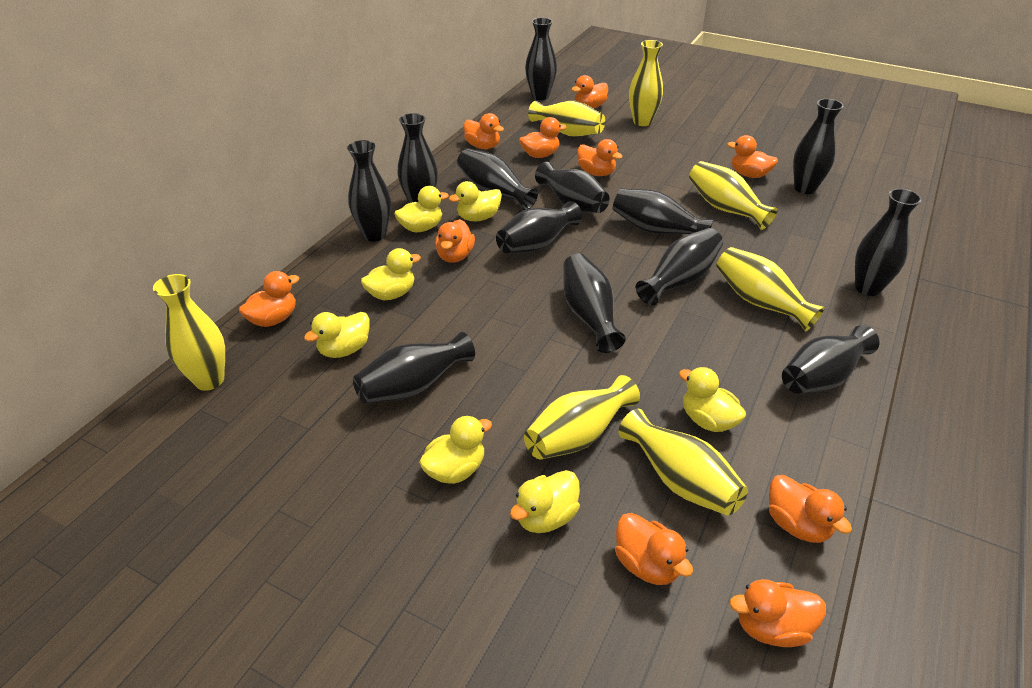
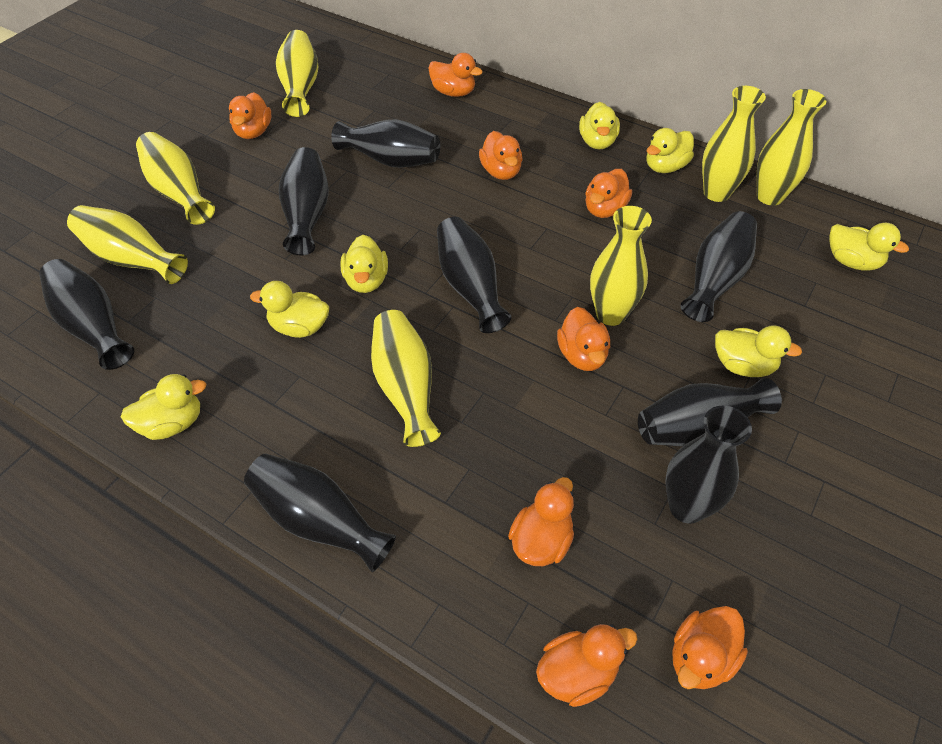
black vase: [347,140,391,242] [353,332,475,403] [398,113,438,203] [457,148,538,210] [496,201,582,253] [525,18,557,100] [535,162,610,213] [563,254,626,353] [612,188,714,234] [636,228,723,305] [782,325,879,394] [793,99,844,194] [855,189,922,296] = 13 -> [39,259,134,370] [244,453,396,572] [279,147,329,255] [331,119,440,168] [437,217,511,333] [638,378,782,446] [665,405,752,524] [681,211,757,322] = 8
orange duck: [239,271,300,327] [435,219,475,263] [464,113,504,149] [519,117,567,158] [571,75,608,109] [577,139,623,176] [615,513,693,585] [727,135,778,178] [729,579,826,647] [769,475,852,543] = 10 -> [229,92,271,139] [428,53,483,97] [479,131,523,180] [508,477,574,566] [536,624,638,707] [557,307,610,371] [585,169,632,218] [672,606,748,689] = 8

